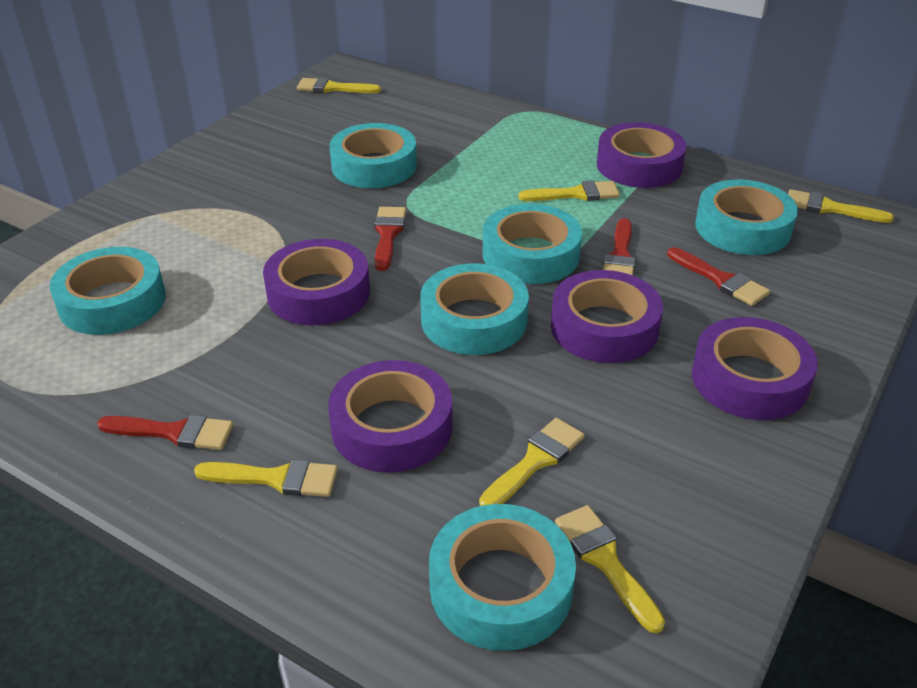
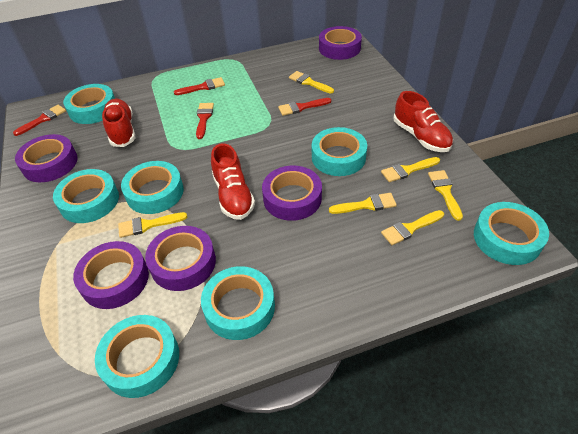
red shoe: none = 0 -> [102,98,136,147] [211,143,255,220] [393,91,453,152] = 3
turquoise tape: [50,247,166,335] [330,123,417,188] [420,263,529,355] [429,504,576,651] [483,204,582,284] [695,179,798,255] = 6 -> [53,169,119,223] [63,84,115,124] [95,315,179,398] [121,161,184,214] [201,266,275,340] [312,127,367,176] [474,202,549,265] = 7

